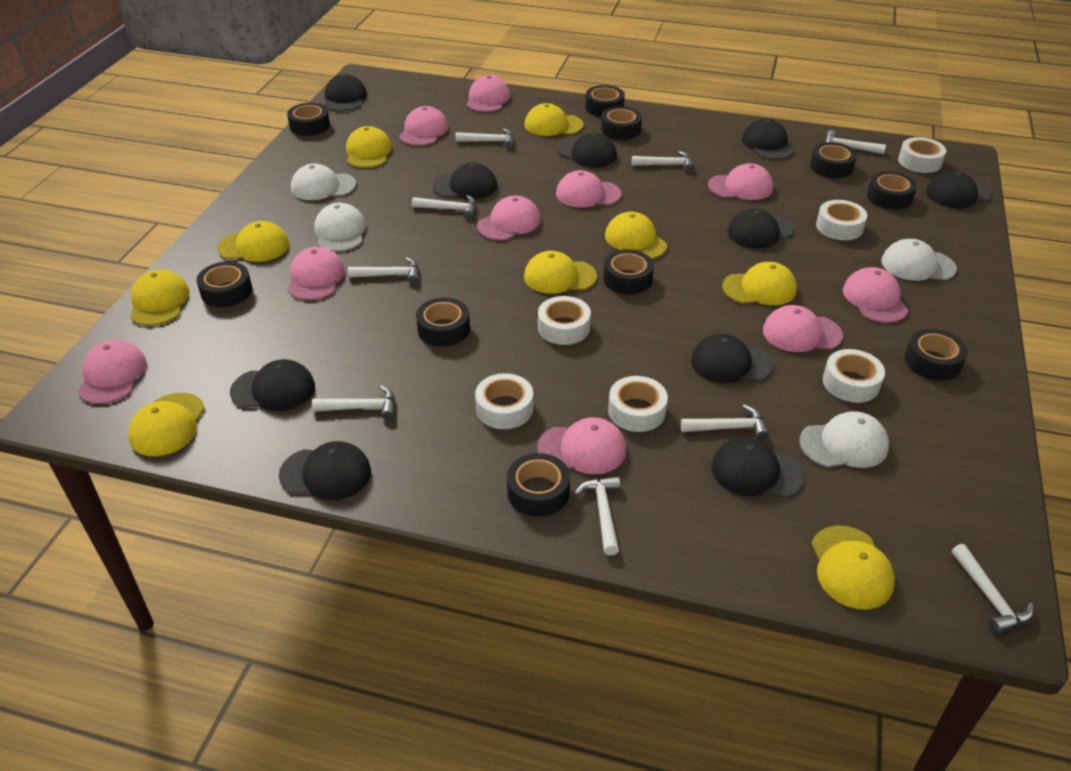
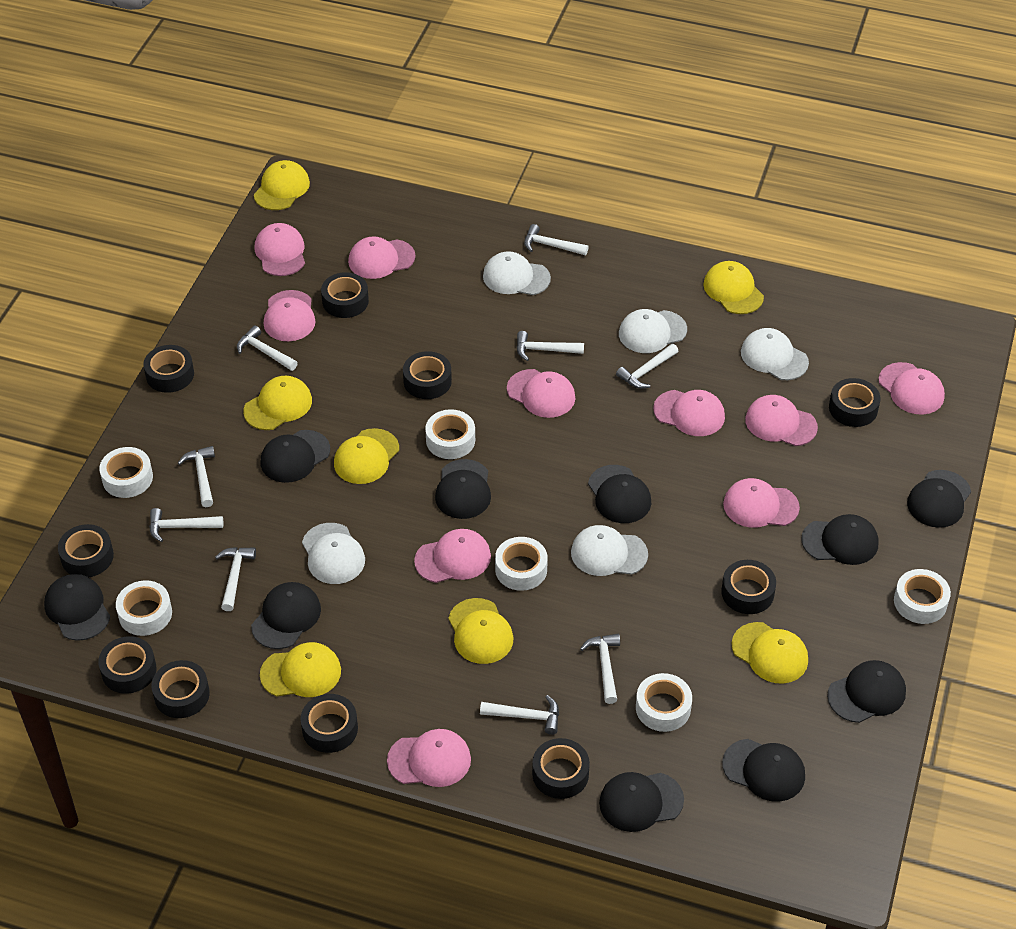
white cap: [291,163,356,200] [314,203,366,252] [799,411,889,468] [881,239,957,281] = 4 -> [302,523,365,584] [483,251,551,295] [571,525,648,576] [619,309,687,353] [741,328,809,380] = 5
yellow cap: [128,393,205,456] [130,270,190,326] [217,221,289,262] [346,126,392,168] [524,103,584,136] [524,251,597,294] [605,212,667,259] [722,262,797,305] [811,525,895,610] = 9 -> [243,376,312,430] [254,160,310,210] [260,642,341,697] [334,428,399,484] [449,598,513,664] [703,261,764,314] [732,622,808,683] = 7

